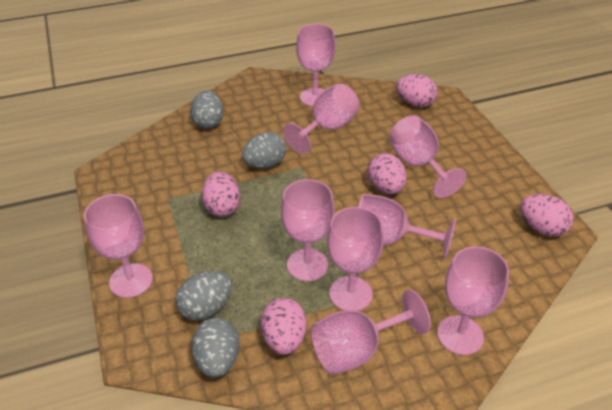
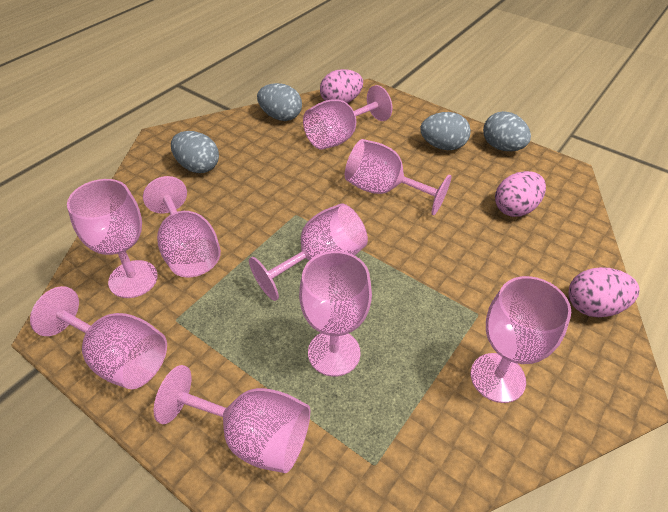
pink egg: [202,171,240,217] [261,298,307,355] [367,153,407,194] [396,74,438,107] [520,194,574,237] = 5 -> [320,69,363,103] [495,171,546,217] [569,267,640,317] = 3

